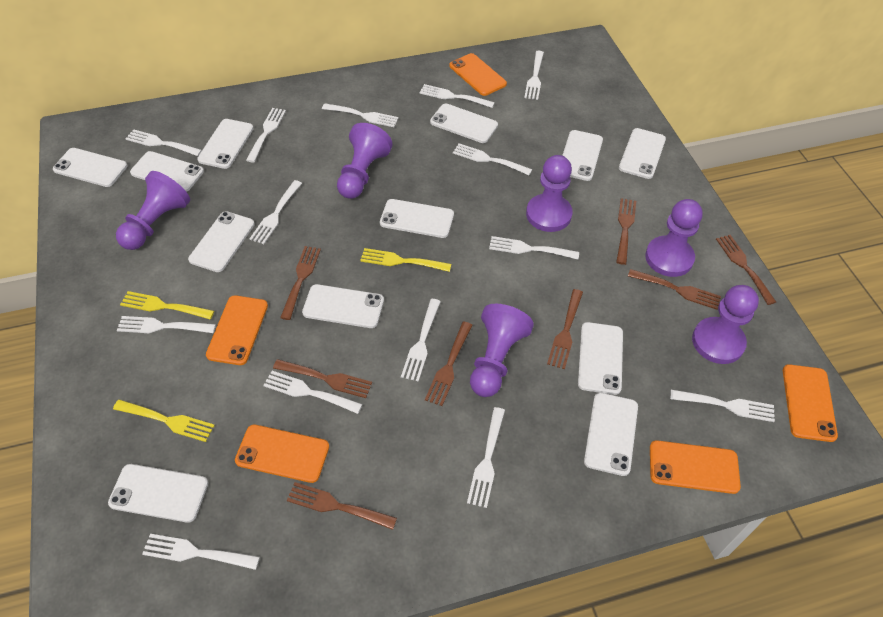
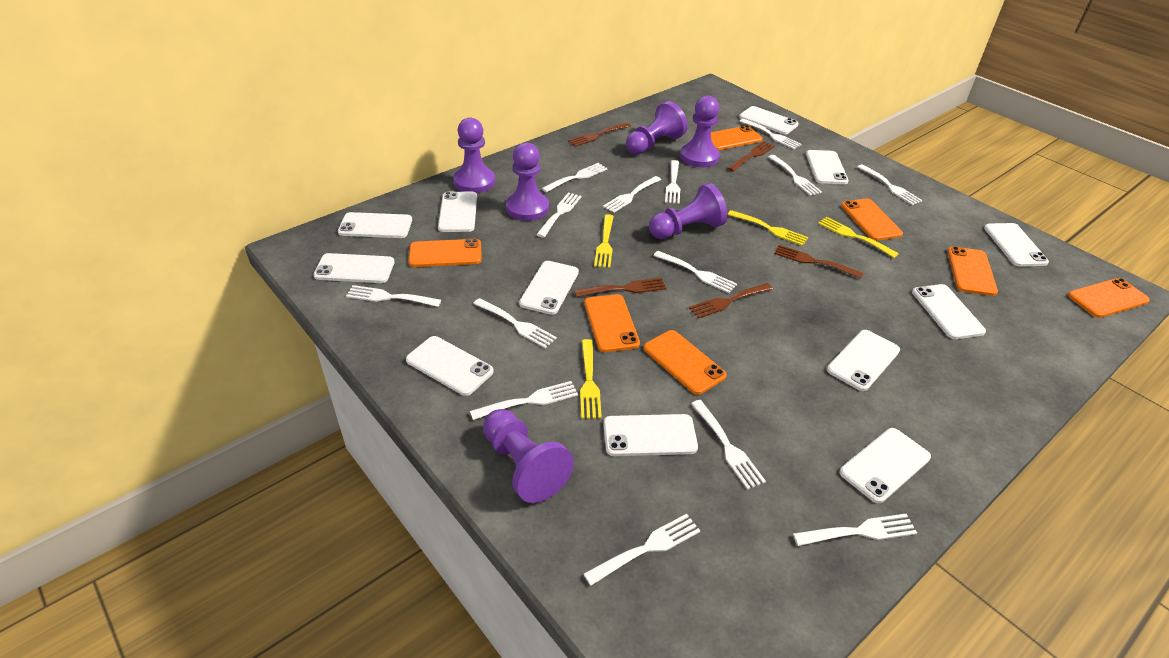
brown fork: [273,359,372,398] [280,246,321,320] [287,482,397,530] [425,321,472,406] [547,289,583,369] [616,198,636,265] [628,269,721,310] [716,235,776,305] = 8 -> [568,123,631,147] [574,278,666,297] [689,283,773,319] [727,141,775,172] [774,245,863,279] = 5
orange phone: [206,295,268,365] [235,425,329,483] [449,53,507,96] [650,440,741,494] [783,364,838,442] = 5 -> [408,239,482,267] [584,294,640,352] [643,330,727,395] [711,125,763,150] [841,198,903,241] [947,246,998,296] [1068,278,1150,318] = 7
yellow fork: [113,400,215,442] [120,291,214,319] [360,248,451,272] = 3 -> [580,339,602,419] [594,214,614,268] [727,210,808,246] [818,217,899,258] = 4

